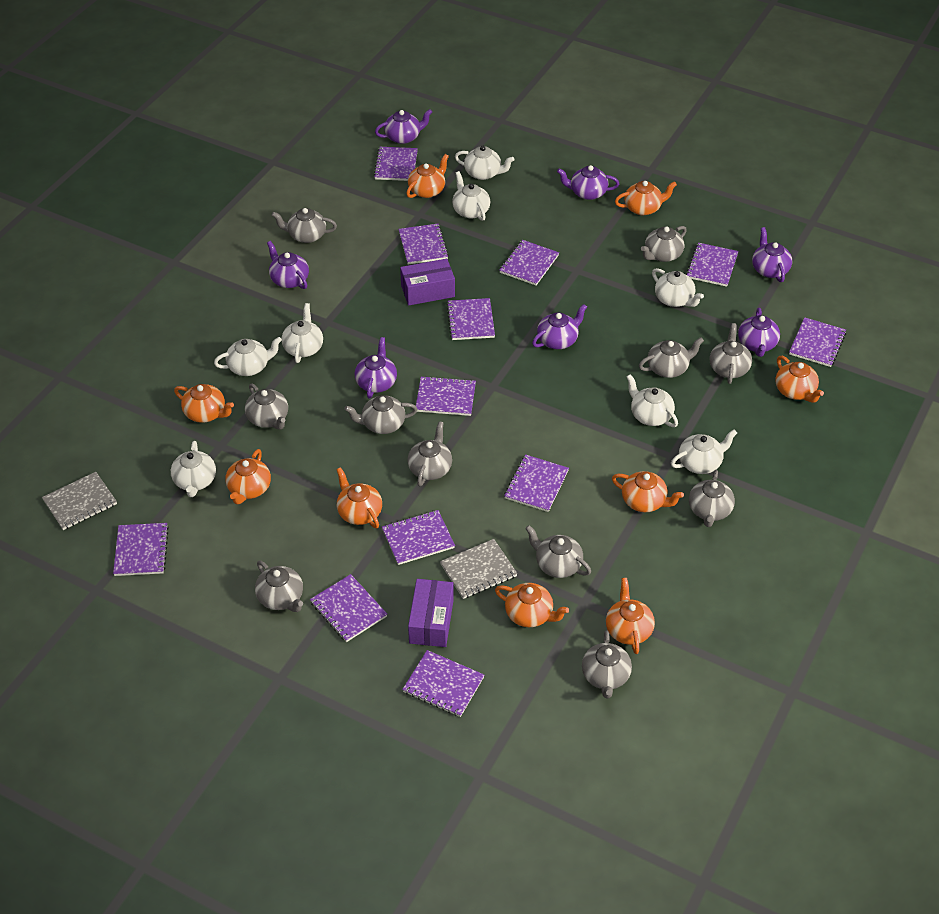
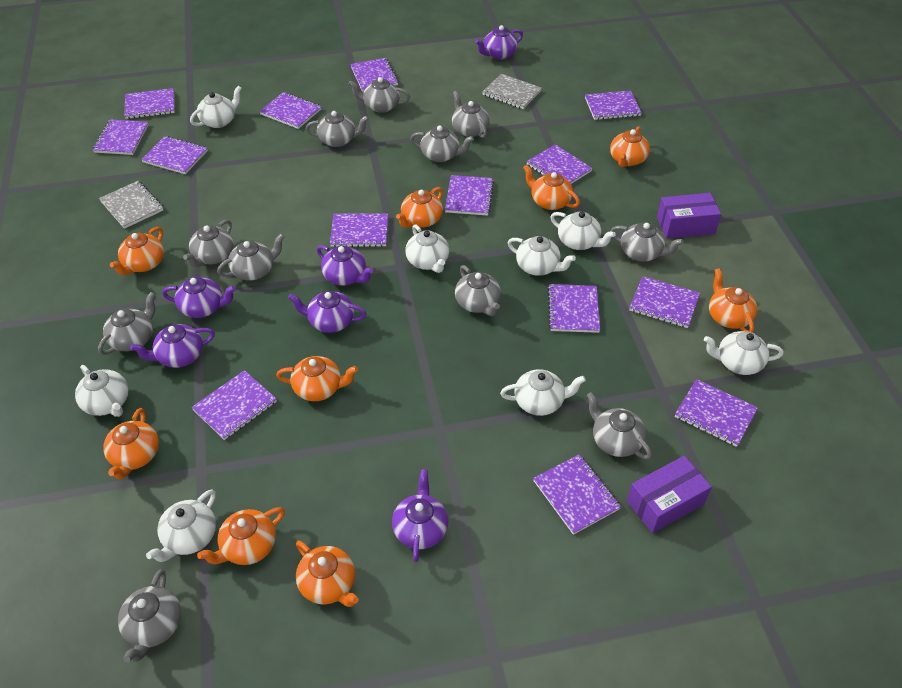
purple notebook: [113,523,169,576] [310,574,387,642] [374,147,418,181] [382,510,455,565] [398,224,449,264] [402,650,484,717] [416,376,476,416] [447,298,495,340] [500,240,559,285] [504,454,569,512] [686,243,739,287] [789,317,846,367] = 12 -> [93,119,149,155] [124,88,175,119] [141,136,208,174] [192,370,277,440] [259,92,322,129] [330,213,388,247] [350,58,399,92] [445,175,494,216] [526,144,593,184] [533,454,621,535] [548,284,600,333] [585,91,642,120] [629,276,700,328] [675,379,758,447] = 14
purple teapot: [267,241,309,289] [354,337,397,399] [375,109,432,144] [532,304,587,349] [557,165,619,200] [738,308,780,357] [752,227,792,282] = 7 -> [130,324,215,368] [162,277,236,318] [288,291,366,333] [317,245,373,286] [392,469,448,562] [475,25,523,60] = 6

